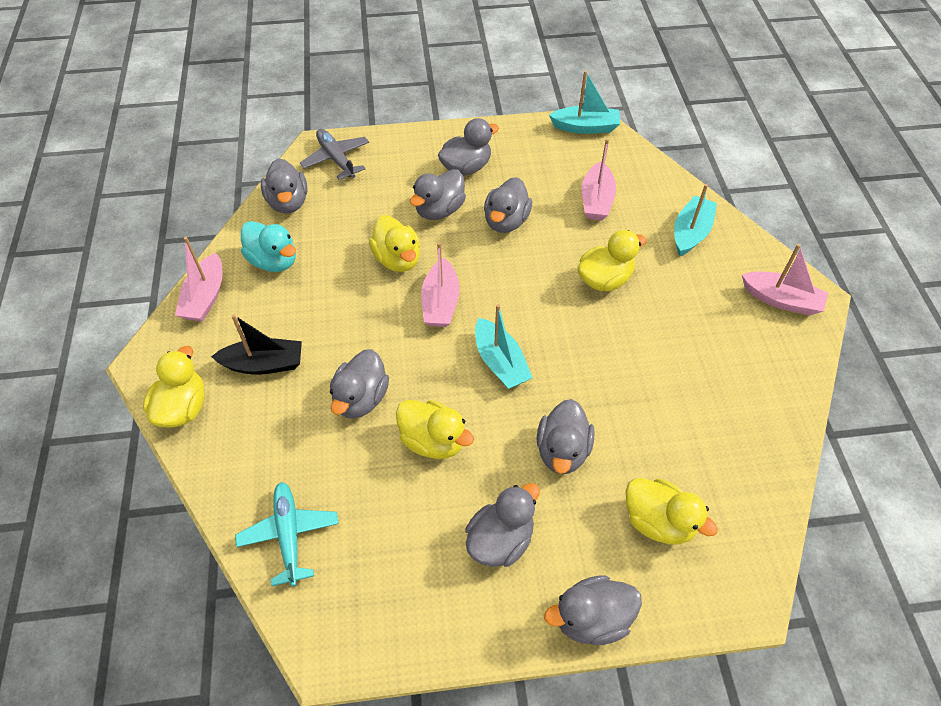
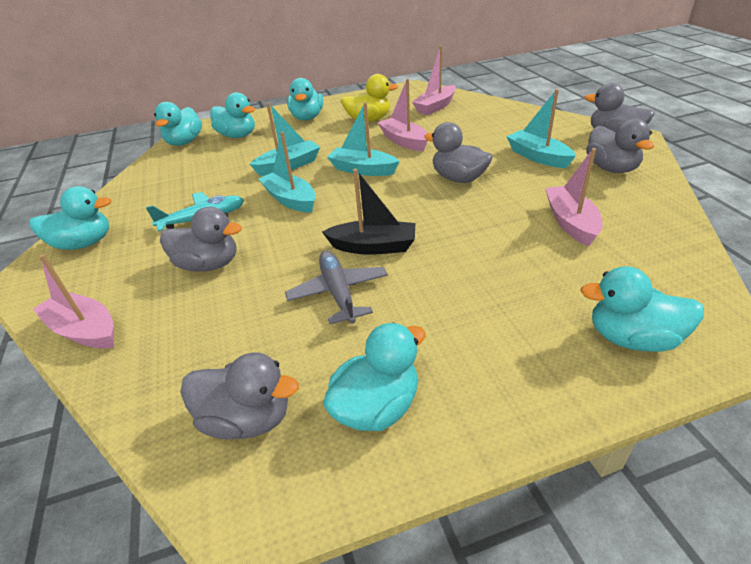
grey duck: [261,158,308,214] [330,349,389,419] [410,169,466,220] [438,118,499,176] [465,483,540,567] [484,177,532,233] [537,399,595,474] [544,575,642,645] = 8 -> [160,207,242,272] [180,352,299,440] [424,122,493,183] [585,83,655,132] [586,119,654,173] = 5
turquoise boat: [475,304,533,389] [549,71,620,134] [674,184,717,256] = 3 -> [250,102,320,176] [258,132,316,213] [327,102,400,176] [506,89,576,168] = 4
turquoise duck: [241,221,296,272] = 1 -> [30,186,111,250] [154,102,202,146] [210,92,255,138] [287,78,323,121] [323,322,426,431] [580,266,704,352] = 6
yellow duck: [143,346,205,427] [369,215,420,272] [396,400,474,459] [578,230,647,291] [626,478,718,545] = 5 -> [341,74,398,122] = 1

